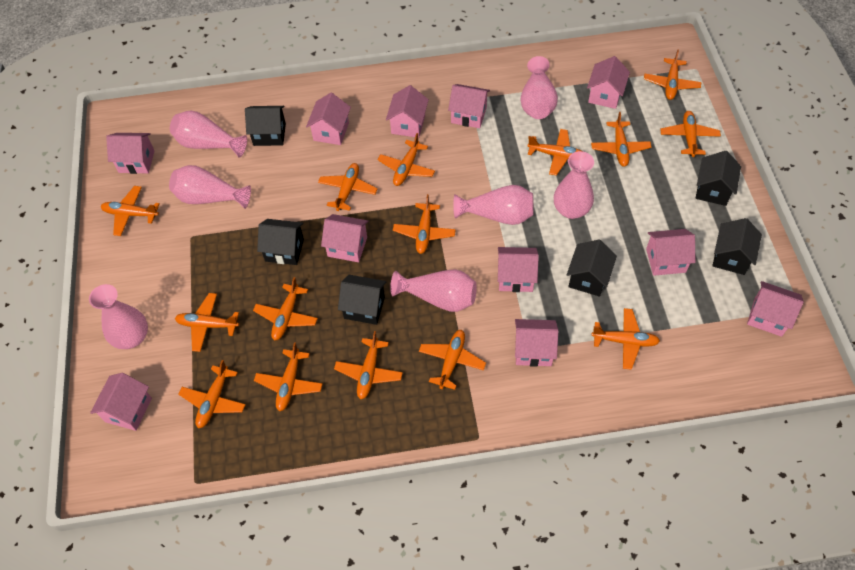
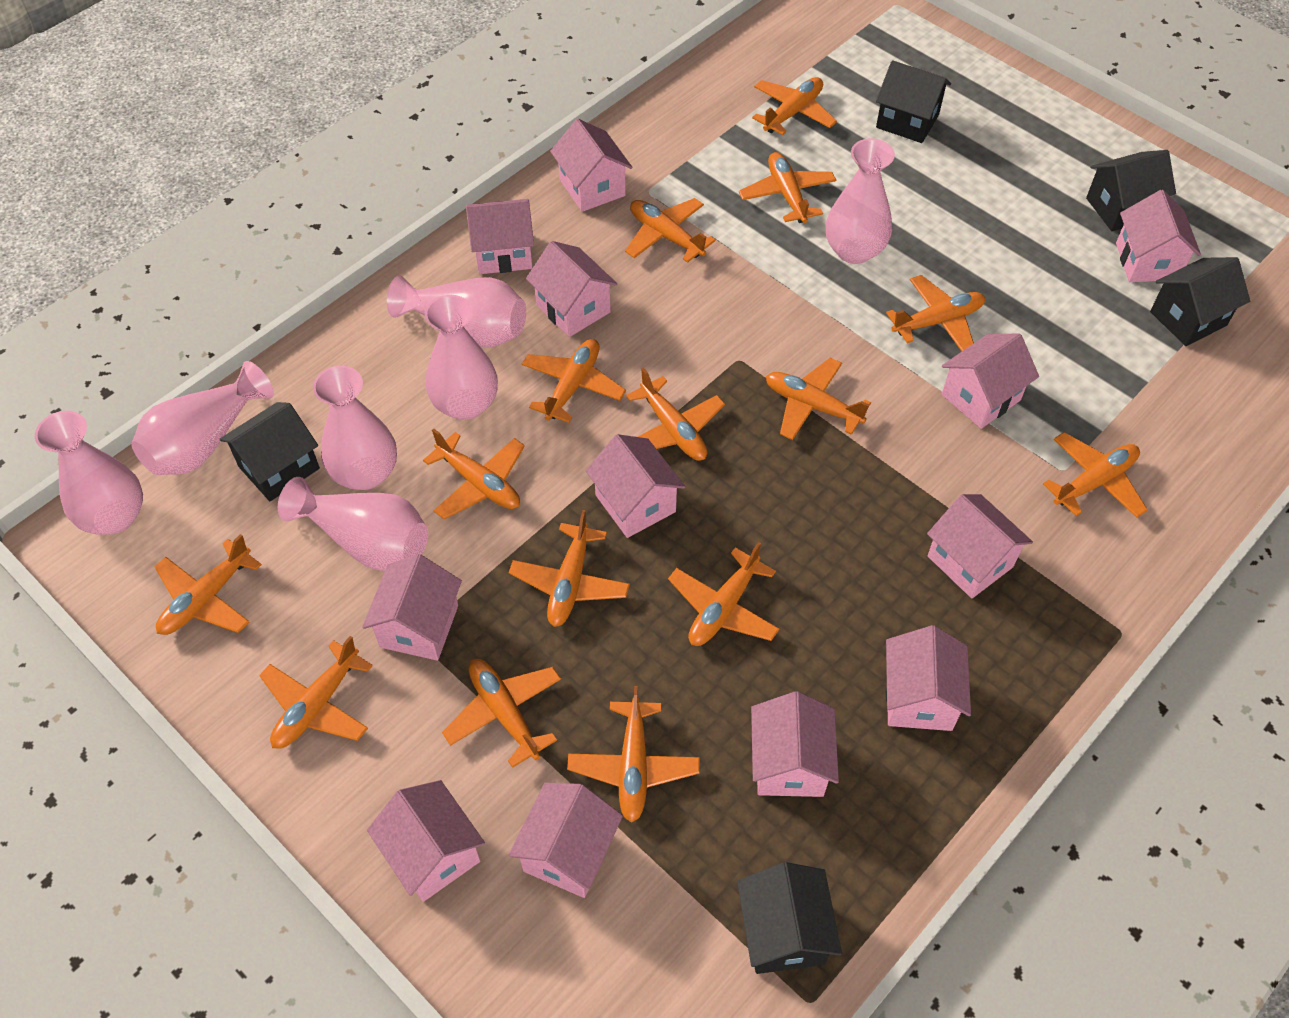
black house: [245,106,286,146] [257,219,304,265] [338,275,386,325] [567,240,617,297] [695,151,741,206] [712,218,762,275] = 6 -> [220,402,320,501] [737,862,842,974] [876,60,951,143] [1086,150,1176,231] [1150,257,1250,346] = 5
pink house: [90,373,152,431] [106,133,154,174] [306,93,351,145] [321,214,368,262] [386,85,429,138] [448,84,490,128] [498,247,539,292] [515,319,558,367] [587,56,630,109] [646,229,695,276] [747,281,804,337] = 11 -> [362,554,462,661] [367,780,485,902] [466,199,534,274] [509,783,623,898] [526,241,617,337] [550,119,632,212] [586,434,686,538] [751,691,839,797] [886,625,971,731] [927,494,1033,598] [942,334,1039,429] [1116,190,1201,282] = 12

